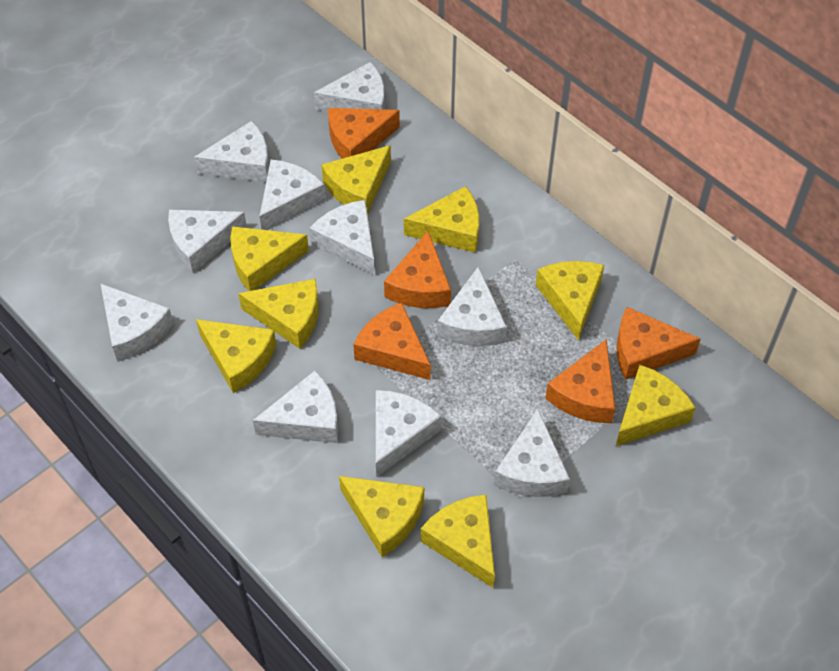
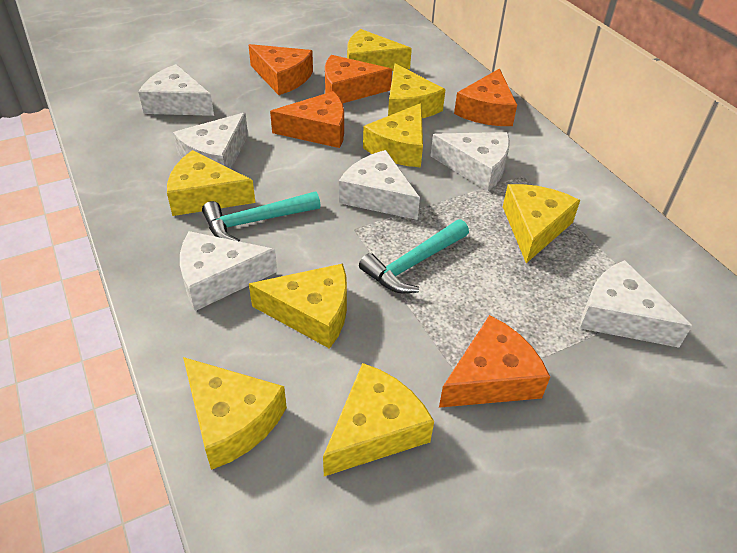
turquoise hammer: none = 0 -> [202,191,321,242] [359,219,469,294] = 2
white cheese: [100,283,174,362] [168,210,247,273] [194,121,269,182] [253,371,338,443] [259,159,326,230] [310,200,375,275] [314,62,385,112] [376,390,441,477] [437,266,507,346] [494,409,570,497] = 10 -> [138,64,214,116] [173,113,248,169] [180,231,277,311] [339,150,420,220] [431,132,510,191] [580,260,692,348] = 6
yellow cheese: [196,319,276,393] [230,226,309,291] [238,279,319,349] [321,145,391,215] [339,476,424,557] [404,186,479,253] [421,495,495,588] [536,261,604,341] [616,364,696,446] = 9 -> [167,150,255,216] [183,357,287,470] [249,264,347,349] [323,363,434,476] [347,29,412,71] [363,103,423,167] [388,63,446,118] [503,184,580,263] = 8

